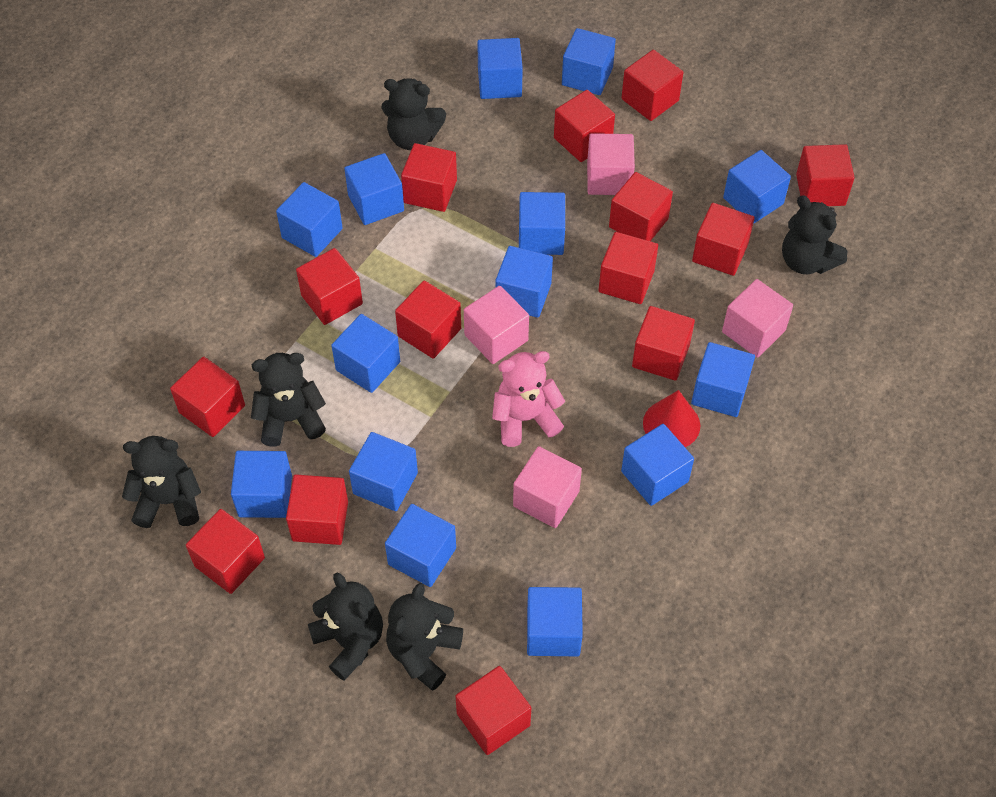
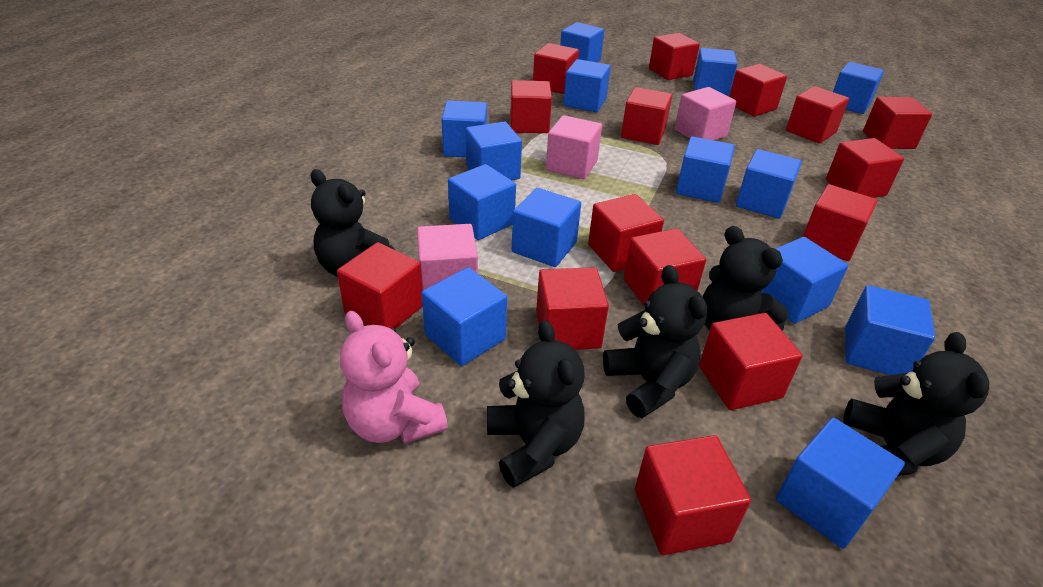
black teddy bear: [122,436,201,528] [251,353,326,447] [308,572,383,681] [381,78,446,150] [386,583,463,691] [782,195,848,274] = 6 -> [311,169,395,277] [487,320,585,488] [603,265,707,418] [703,226,789,331] [843,332,989,476] = 5
pink cube: [464,286,529,364] [513,446,582,528] [587,133,635,195] [722,279,793,358] = 4 -> [417,224,478,290] [546,115,602,179] [674,87,736,140] = 3
red cone: [643,390,700,447] = 1 -> none = 0
red cube: [170,357,245,437] [186,509,265,594] [286,474,348,545] [296,248,363,325] [395,280,461,359] [401,143,457,212] [455,666,531,755] [554,90,615,162] [598,232,658,304] [609,172,673,241] [621,50,683,121] [632,306,695,381] [692,203,755,276] [796,144,855,206] = 14 -> [337,242,423,329] [510,80,552,133] [533,43,579,94] [536,267,609,350] [588,194,664,272] [621,87,672,145] [624,228,706,307] [635,435,751,555] [649,33,700,80] [699,313,803,410] [729,64,787,117] [786,86,849,144] [803,184,877,261] [826,138,904,198] [863,97,932,149] = 15

